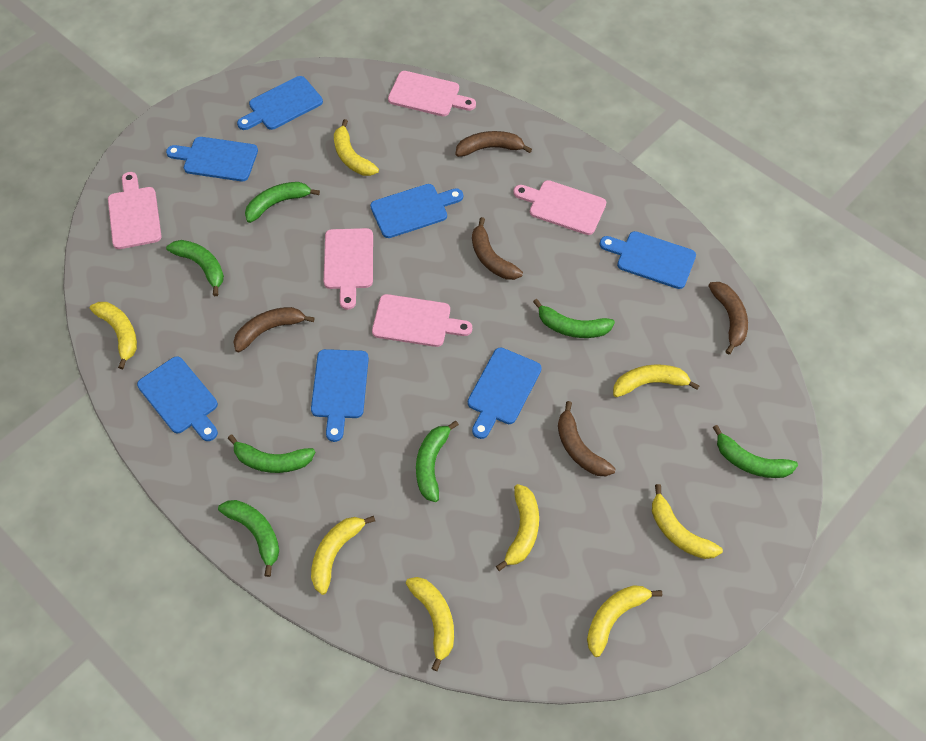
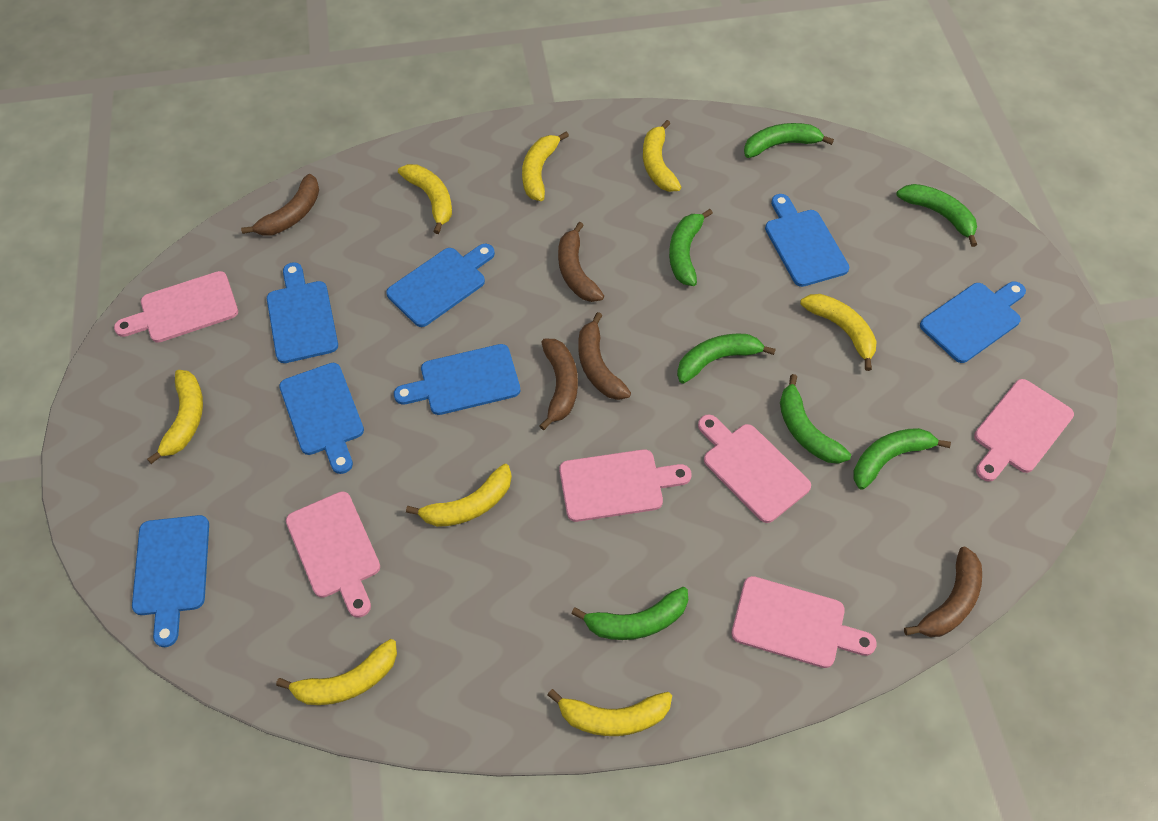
pink cutting board: [108,172,162,249] [324,228,373,310] [372,294,472,347] [388,71,476,116] [513,180,606,235] = 5 -> [114,271,238,343] [286,491,380,618] [559,449,691,522] [698,414,811,523] [731,576,877,668] [974,379,1074,482] = 6

